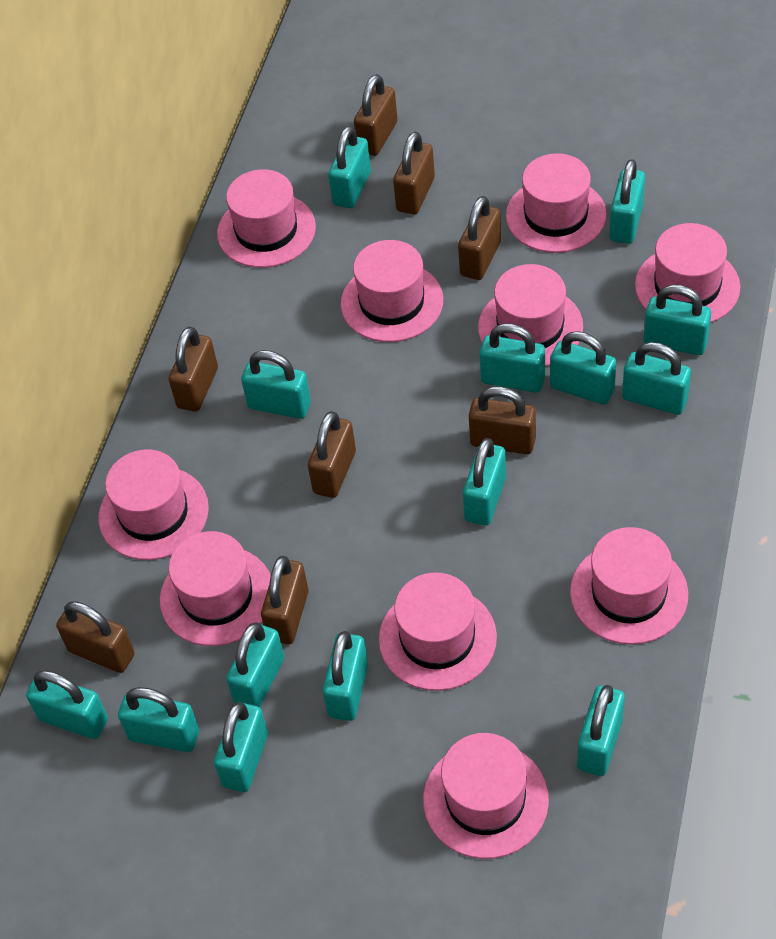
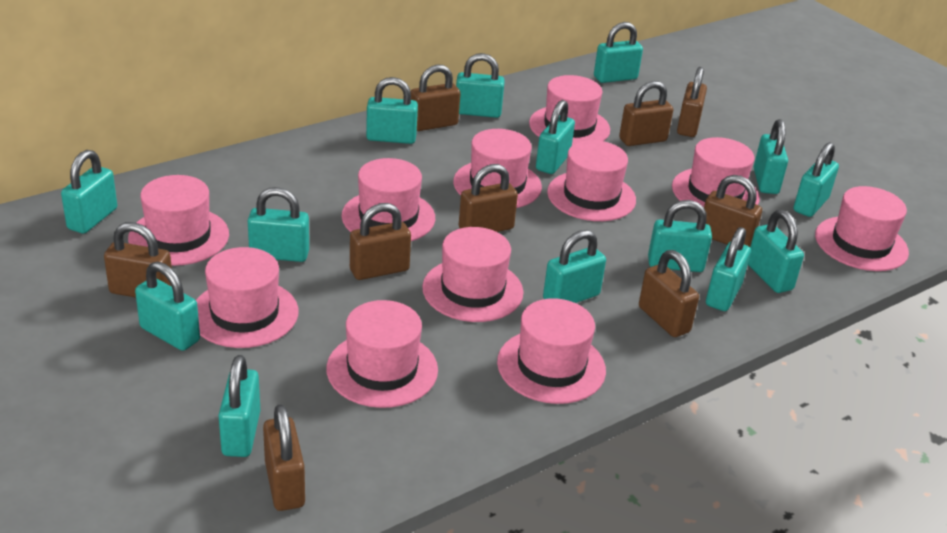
brown padlock: [56,601,135,673] [168,327,218,412] [261,556,309,644] [308,411,356,498] [354,74,398,156] [393,132,435,214] [458,196,501,280] [469,386,536,454] = 8 -> [104,222,172,298] [263,404,305,511] [350,203,411,280] [411,64,461,131] [459,164,518,232] [619,81,673,146] [639,250,699,337] [677,67,707,137] [704,175,762,247] = 9
pink hat: [98,450,209,560] [160,531,271,646] [217,169,316,268] [341,240,443,342] [379,572,497,691] [423,733,549,859] [478,264,583,367] [506,153,607,253] [570,527,688,645] [635,223,740,323] = 10 -> [128,175,229,266] [196,247,298,348] [326,300,438,408] [341,158,435,241] [422,227,523,322] [453,129,542,208] [497,298,606,404] [529,75,610,145] [547,140,636,221] [672,137,760,207] [815,186,909,271] = 11

